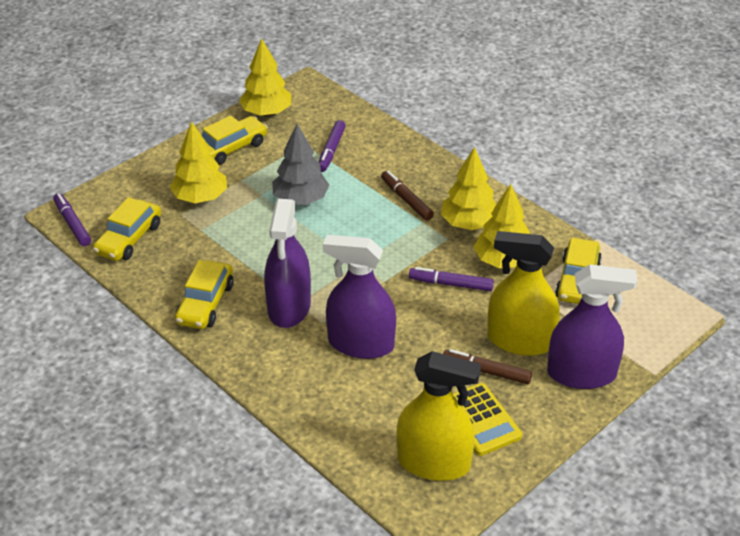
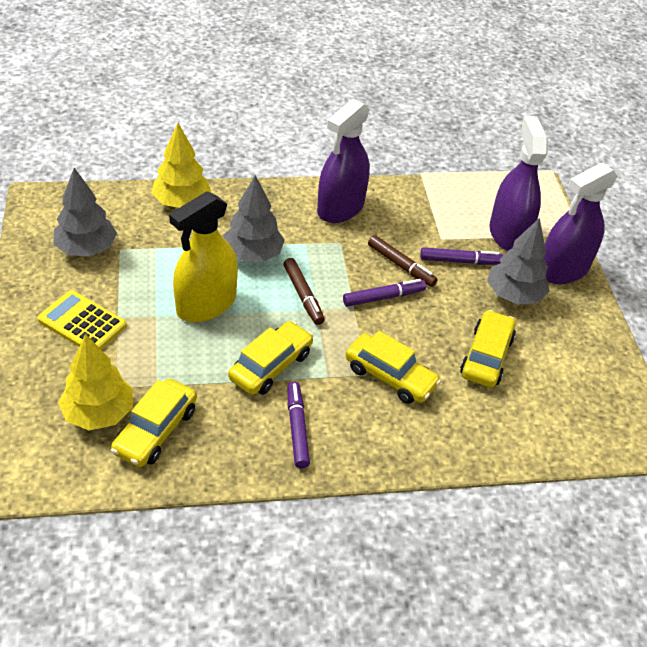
grey tree: [272,124,329,205] = 1 -> [53,168,117,257] [223,175,285,262] [487,218,550,305] = 3
yellow spray bottle: [397,351,481,481] [487,231,560,356] = 2 -> [169,191,238,322] = 1
yellow tree: [170,121,227,203] [239,38,291,116] [441,147,496,230] [473,184,530,268] = 4 -> [58,334,133,431] [151,123,211,208] = 2

